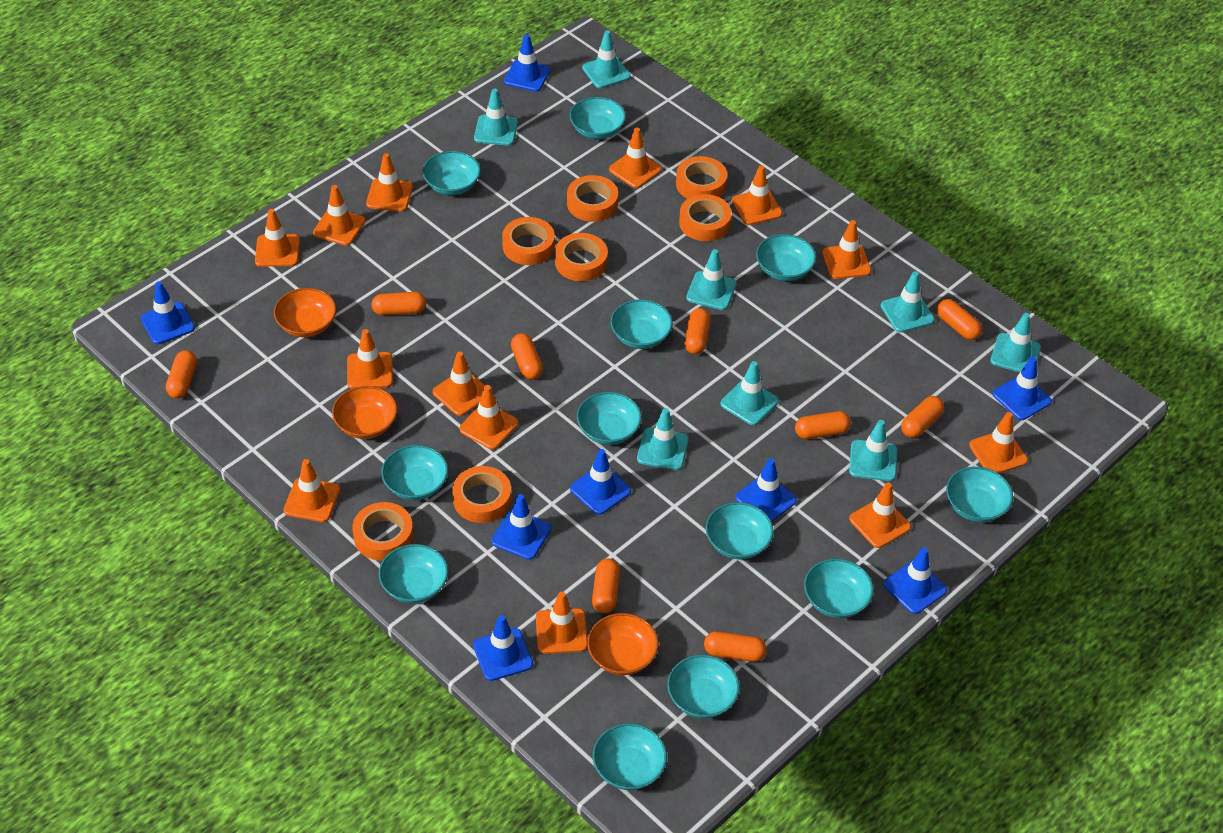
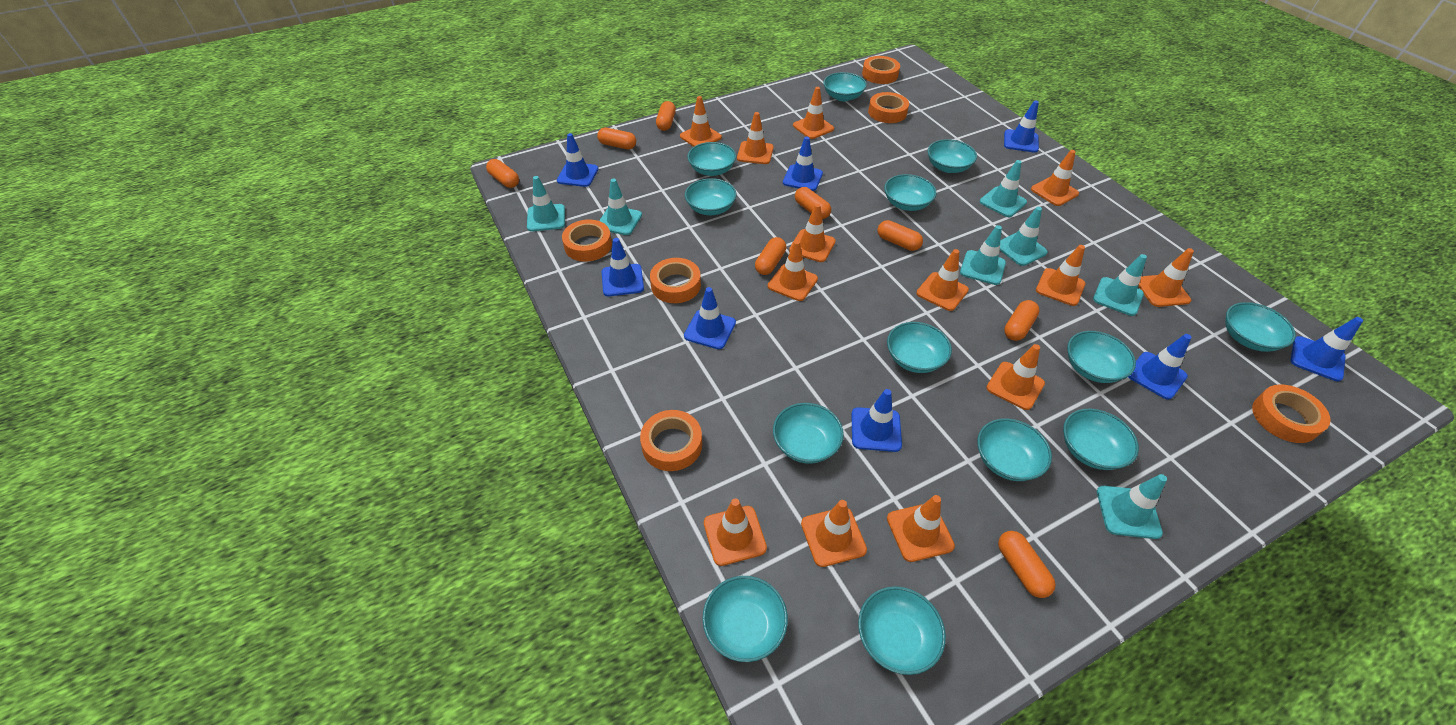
orange bowl: [274,288,336,337] [332,386,397,439] [587,613,659,675] = 3 -> none = 0
orange capsule: [166,350,197,398] [371,292,426,315] [511,333,543,380] [592,558,620,613] [684,308,711,354] [704,631,767,662] [795,411,851,439] [901,396,944,438] [937,299,982,340] = 9 -> [486,159,519,188] [597,128,636,149] [656,101,676,131] [755,237,786,275] [795,187,831,219] [878,220,923,251] [998,531,1056,598] [1004,300,1040,341] = 8
orange tape: [352,502,413,561] [452,466,511,523] [502,217,555,265] [555,233,608,281] [567,175,618,222] [676,156,727,199] [679,194,732,241] = 7 -> [562,219,612,262] [640,410,702,471] [650,258,701,303] [862,56,900,84] [868,92,909,123] [1252,384,1331,443] = 6
turquoise bowl: [379,544,448,603] [381,445,448,500] [422,151,481,195] [570,97,626,139] [577,392,642,445] [593,723,667,790] [610,299,673,349] [667,655,740,719] [706,502,774,559] [756,234,816,281] [804,559,874,618] [946,467,1013,522] = 12 -> [685,178,736,215] [687,142,736,176] [703,576,788,662] [773,403,844,464] [823,72,867,101] [858,586,946,675] [884,174,937,211] [887,322,952,373] [928,139,977,173] [977,419,1052,481] [1063,409,1139,470] [1067,331,1136,383] [1225,302,1296,352] = 13
turquoise traffic cone: [474,88,518,146] [582,30,631,88] [637,408,689,470] [686,249,737,310] [720,361,779,425] [849,420,897,481] [881,271,935,332] [990,313,1041,372] = 8 -> [527,176,565,232] [599,179,642,235] [960,225,1006,285] [980,160,1027,217] [1000,207,1048,266] [1093,254,1147,316] [1097,474,1167,539] = 7

